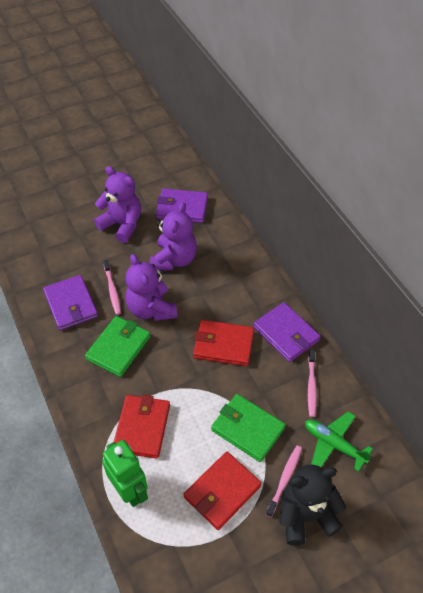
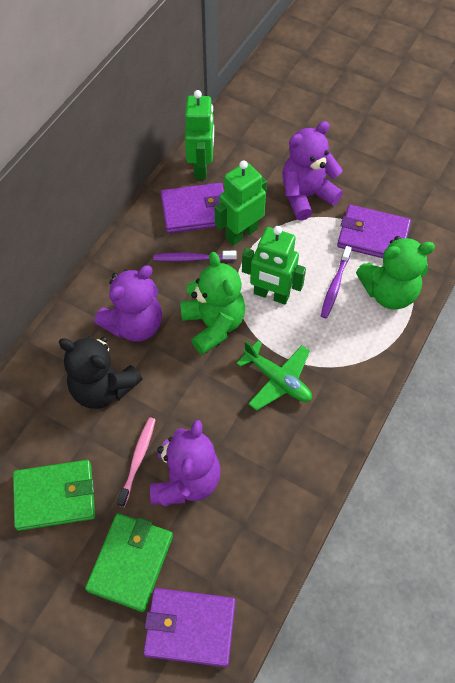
green robot: [102,440,148,507] = 1 -> [185,90,214,179] [215,160,267,245] [242,226,306,305] = 3
green teddy bear: none = 0 -> [180,252,245,355] [356,236,435,309] = 2
pink toothbrush: [103,260,121,315] [266,446,302,517] [308,349,317,417] = 3 -> [117,417,156,507] = 1
purple toothbrush: none = 0 -> [154,251,237,261] [321,246,352,318] = 2
red wallet: [114,395,170,459] [184,452,262,530] [193,320,254,366] = 3 -> none = 0

